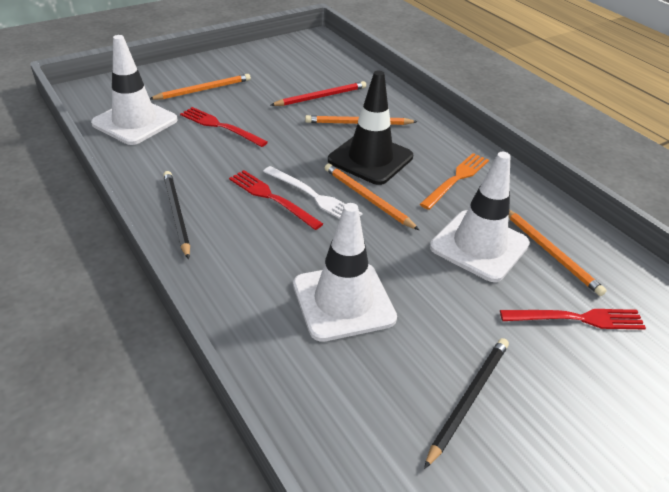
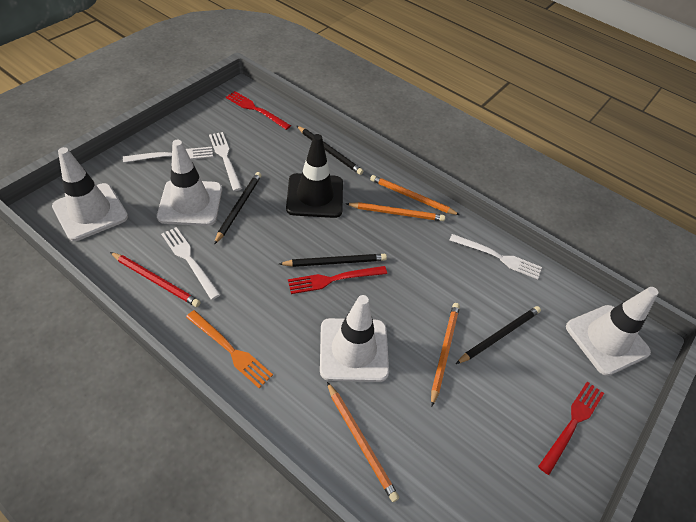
black pencil: [163,171,190,259] [424,338,509,469] = 2 -> [214,172,262,244] [279,254,387,267] [297,126,363,175] [456,306,541,364] = 4
white fork: [263,166,363,219] = 1 -> [123,147,213,163] [161,227,221,300] [209,132,242,191] [450,234,542,279] = 4
white traffic cone: [91,35,178,145] [293,203,397,342] [430,152,530,282] = 3 -> [52,147,128,241] [157,140,222,226] [320,295,389,382] [566,287,658,376] = 4

